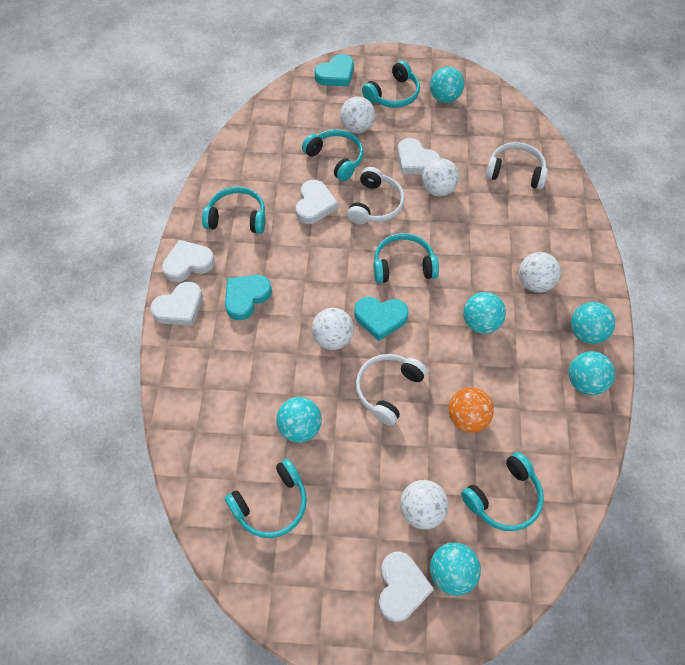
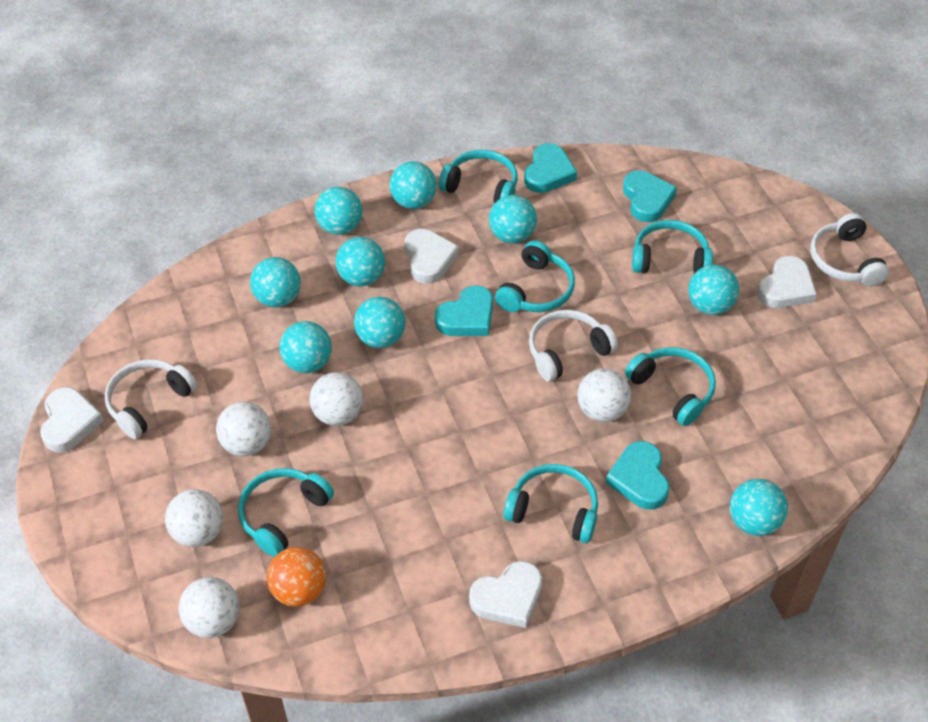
turquoise ball: [276,397,322,443] [430,67,464,103] [430,542,481,596] [463,292,506,334] [569,351,615,395] [571,302,615,344] = 6 -> [250,257,301,307] [279,321,332,373] [315,187,363,235] [336,237,385,286] [354,297,405,348] [390,161,437,209] [489,195,537,243] [688,265,739,315] [730,479,788,536] = 9
turquoise heart: [225,275,272,320] [314,54,354,86] [354,297,409,341] = 3 -> [435,285,493,336] [524,143,577,193] [606,441,669,510] [623,171,677,222] = 4
white heart: [150,282,203,326] [162,240,215,282] [296,180,338,224] [379,551,434,622] [397,138,440,174] = 5 -> [40,387,104,452] [405,229,459,284] [469,561,542,628] [757,256,817,308] = 4

